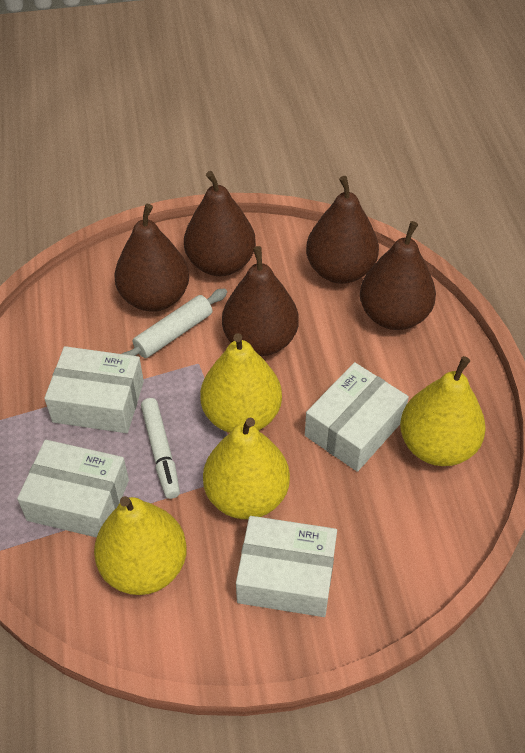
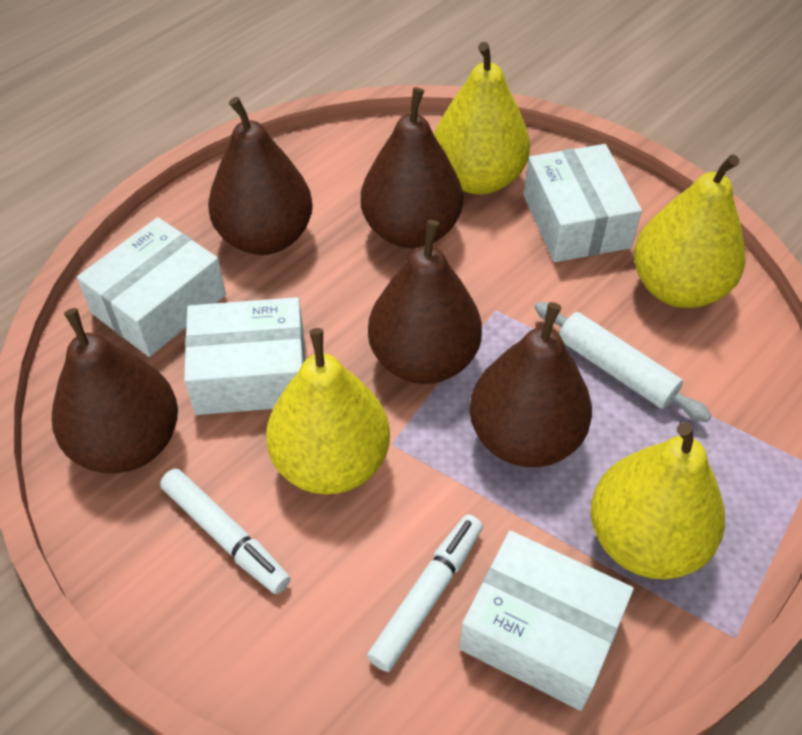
white marker: [141,398,180,499] = 1 -> [160,469,290,594] [367,514,483,672] = 2

